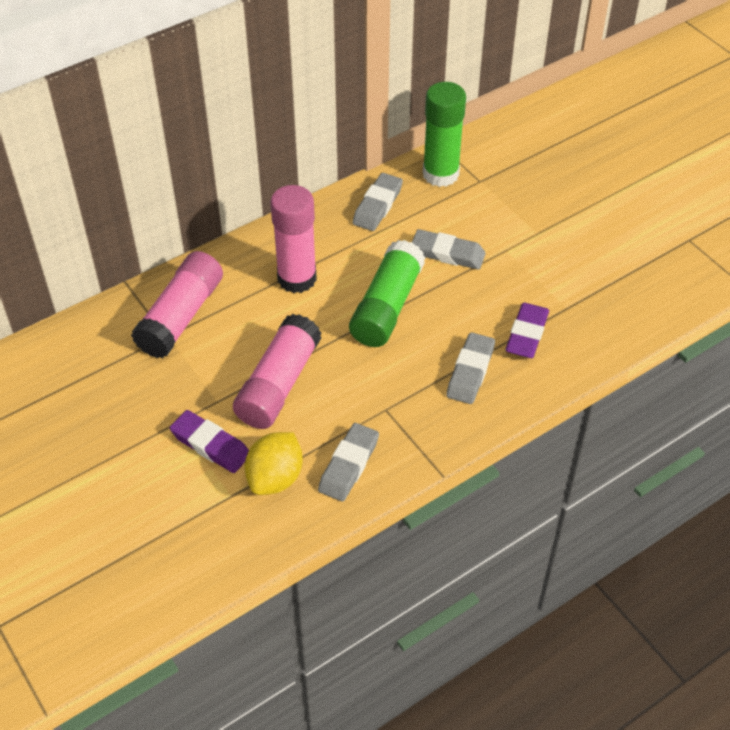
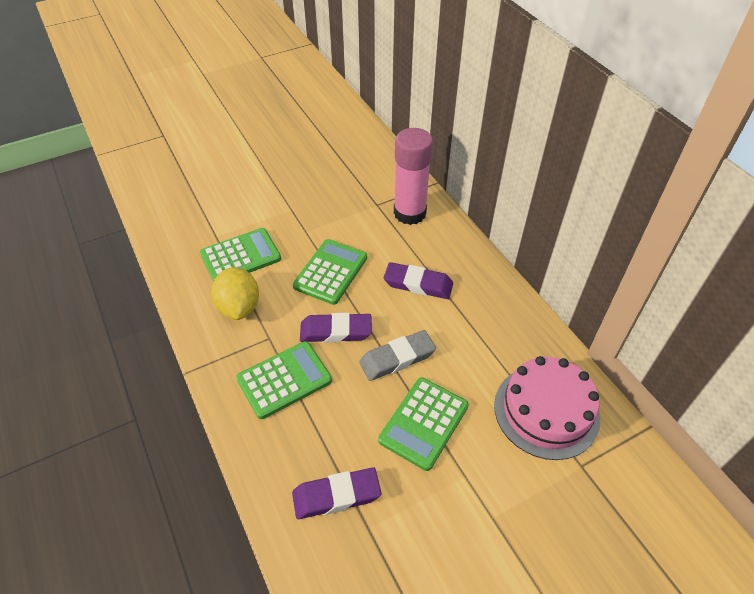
green calculator: none = 0 -> [200,228,281,281] [236,341,332,419] [293,239,367,305] [378,377,469,471] = 4
green glue stick: [349,240,425,347] [423,82,466,187] = 2 -> none = 0
grey eraser: [318,423,379,502] [352,173,403,231] [412,229,486,270] [446,332,495,404] = 4 -> [359,330,436,381] = 1
pink cake: none = 0 -> [494,356,600,460] = 1
pink glue stick: [131,251,223,358] [233,314,321,429] [270,185,317,293] = 3 -> [394,128,433,225] = 1
purple eraser: [170,410,249,473] [505,303,549,358] = 2 -> [292,467,381,519] [300,313,372,343] [384,262,453,299] = 3

